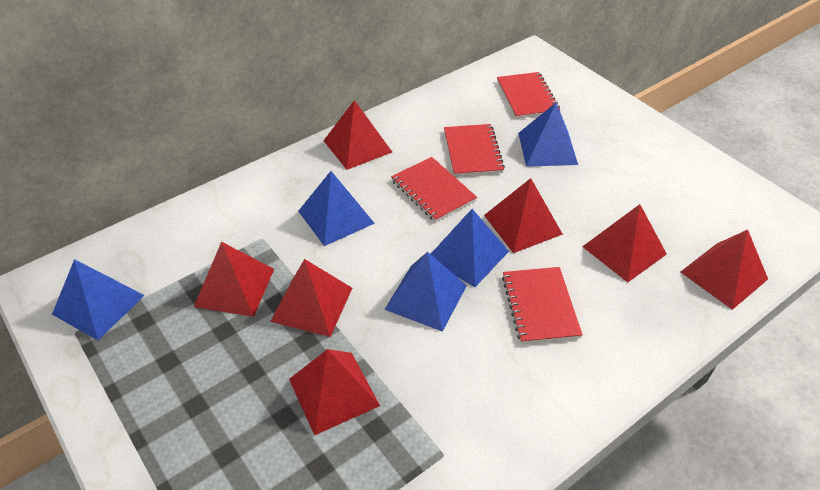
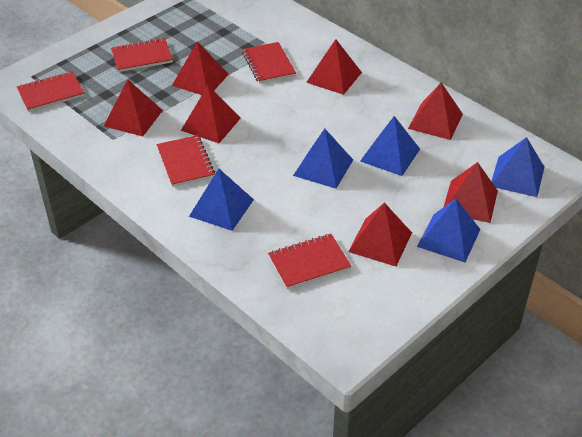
red notebook: [391,157,477,222] [444,124,505,176] [497,72,560,119] [502,267,583,344] = 4 -> [17,71,84,112] [111,38,173,72] [157,135,215,187] [242,42,296,83] [268,234,351,289] = 5

